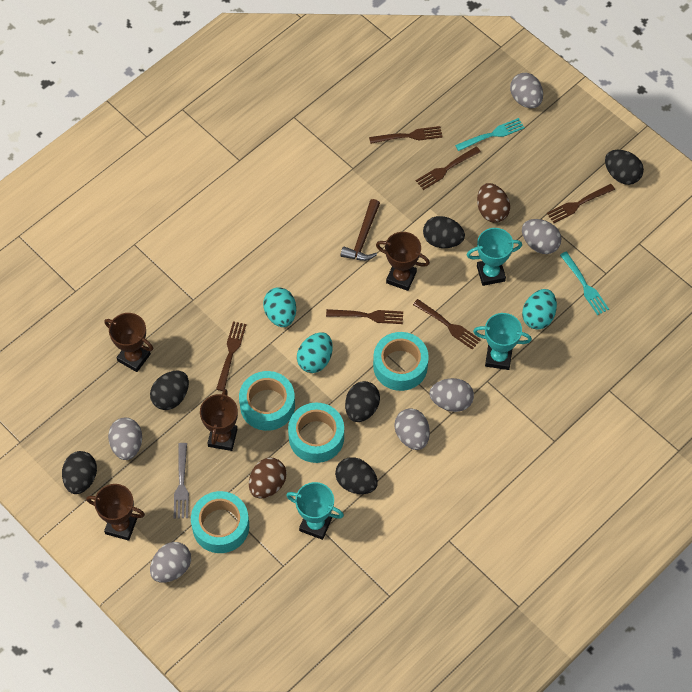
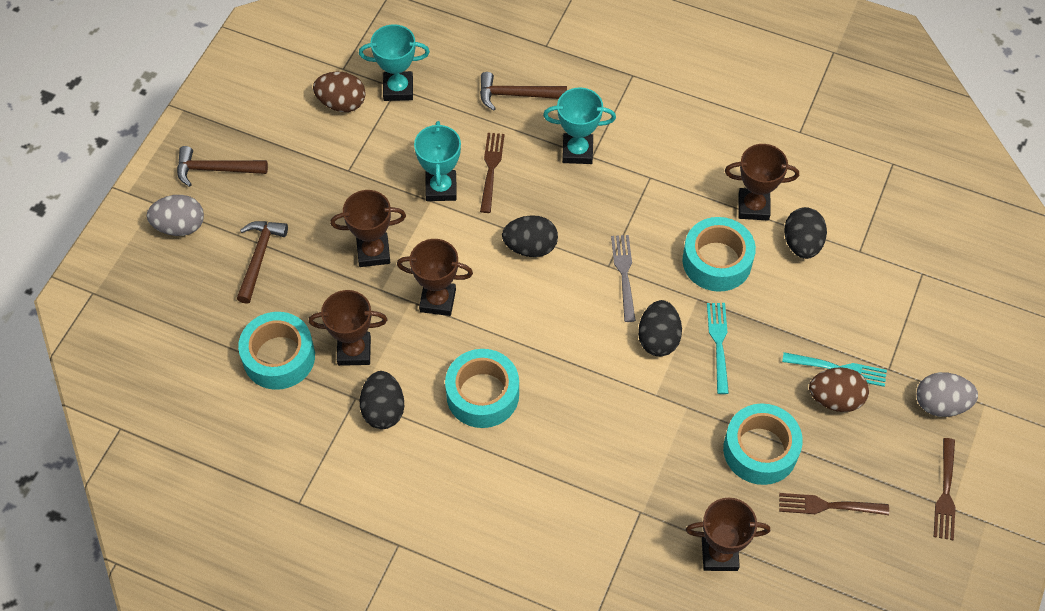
black egg: [62,451,97,494] [150,371,189,410] [335,457,378,494] [345,381,380,422] [423,216,465,248] [605,150,644,185] = 6 -> [360,371,404,429] [502,215,558,257] [638,300,682,356] [784,207,827,259] = 4
brown fork: [216,321,246,391] [326,309,403,324] [369,126,443,144] [413,299,481,350] [416,147,481,190] [547,184,615,223] = 6 -> [480,133,505,213] [779,493,889,515] [934,438,956,540] = 3
brown hammer: [341,199,380,261] = 1 -> [177,146,268,187] [237,221,288,304] [480,72,567,111] = 3
brown trophy: [86,484,145,541] [104,313,153,372] [200,389,238,451] [376,232,430,291] = 4 -> [309,290,387,366] [330,190,406,267] [397,239,473,316] [685,498,770,571] [725,144,799,221] = 5
grey egg: [108,418,142,460] [150,542,191,582] [395,408,430,450] [429,378,474,412] [510,73,543,108] [522,219,561,254] = 6 -> [147,195,204,236] [917,372,978,417] = 2
turquoise egg: [263,287,296,327] [297,332,333,373] [522,289,557,330] = 3 -> none = 0

